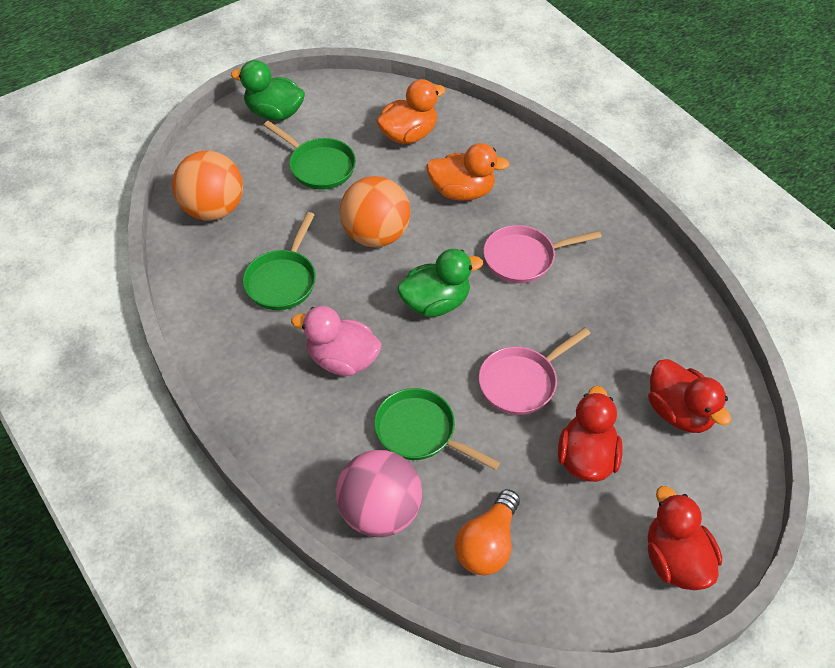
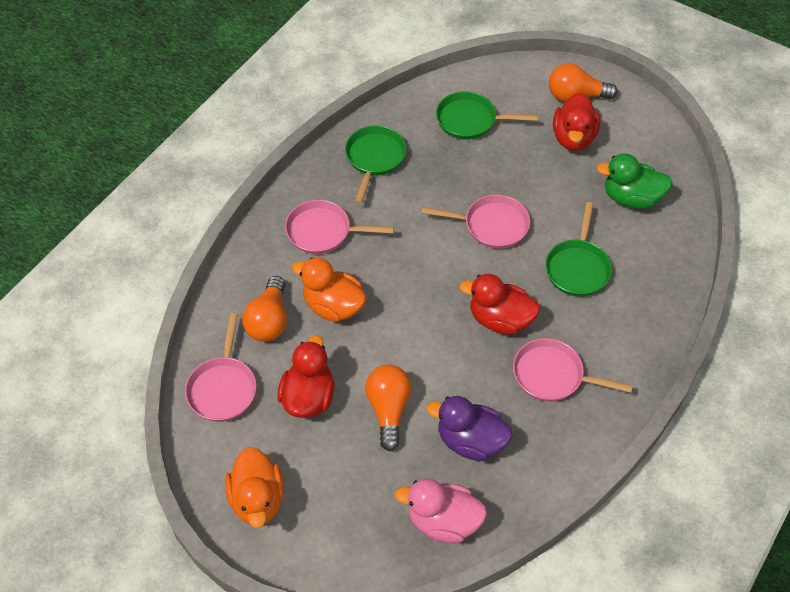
green duck: [231,60,305,121] [397,249,483,317] = 2 -> [596,153,673,209] = 1
orange ball: [172,151,243,220] [340,176,411,247] = 2 -> none = 0
orange light bulb: [455,489,520,575] = 1 -> [242,276,287,342] [365,365,411,451] [549,63,618,102] = 3
pink ball: [336,450,422,537] = 1 -> none = 0
pink pan: [479,327,591,415] [483,225,602,283] = 2 -> [185,313,257,422] [285,200,394,254] [422,195,530,249] [513,338,633,401] = 4
purple duck: none = 0 -> [426,396,513,461] = 1

